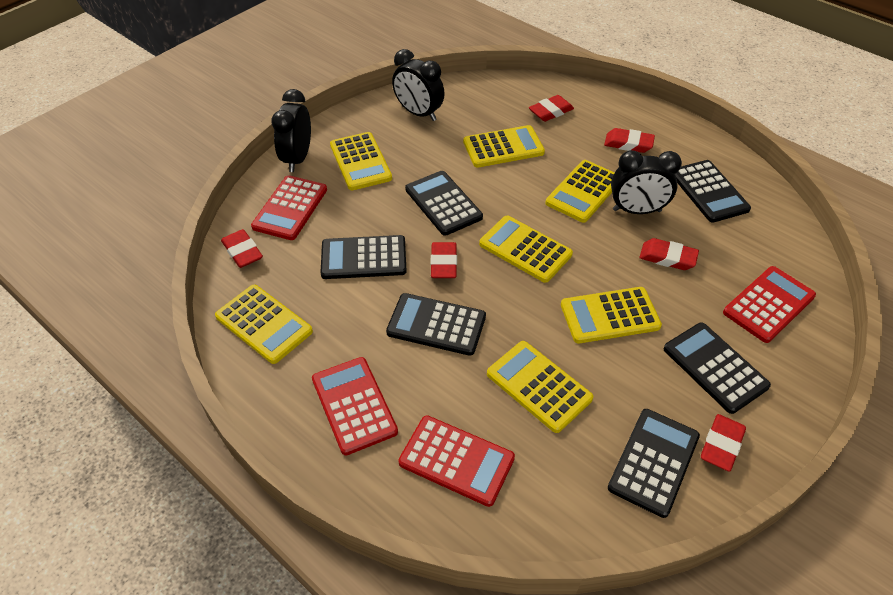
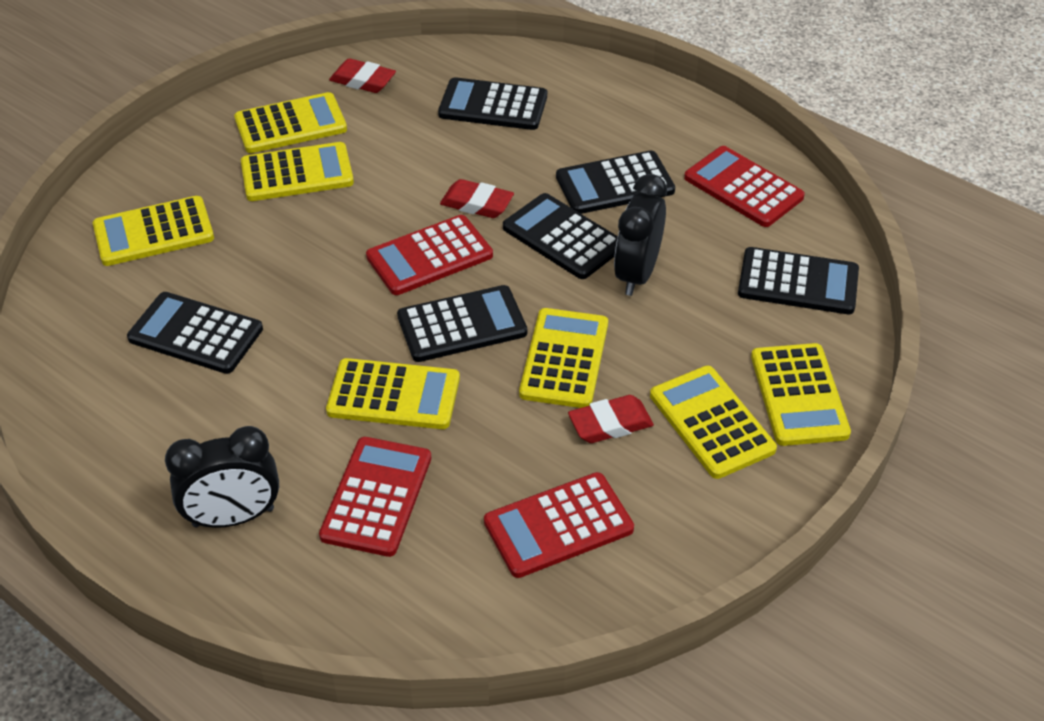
black clock: [271,89,311,172] [392,49,445,121] [611,150,682,214] = 3 -> [165,426,279,528] [614,174,667,296] = 2
red eraser: [221,229,263,268] [430,242,457,278] [529,95,574,122] [604,128,655,153] [639,238,699,270] [701,414,746,472] = 6 -> [329,58,396,93] [440,179,514,218] [568,395,654,443] = 3

